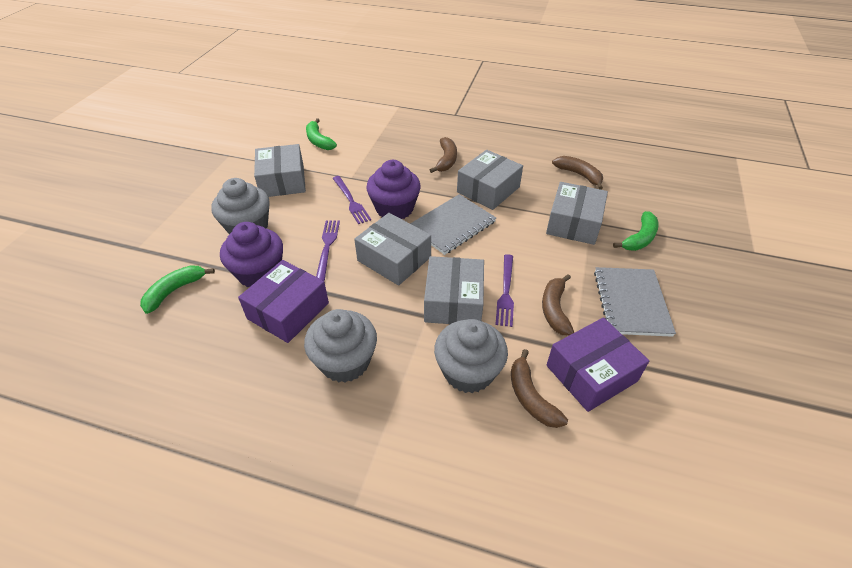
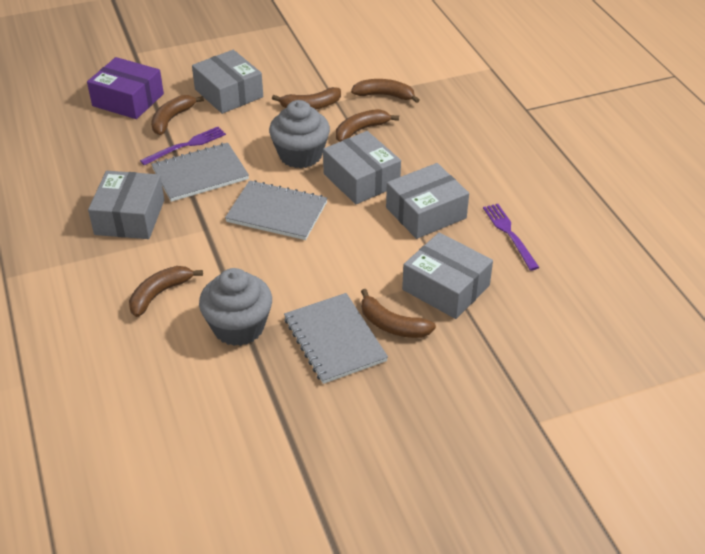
brown banana: [430,137,457,173] [511,349,568,428] [542,274,574,336] [552,156,603,190] = 4 -> [129,266,203,317] [151,95,204,135] [272,87,341,109] [336,109,399,142] [351,79,420,103] [361,289,436,338] = 6
green banana: [140,265,215,314] [306,118,337,150] [613,211,659,251] = 3 -> none = 0
grey cupcake: [211,178,270,234] [304,309,377,382] [434,319,508,393] = 3 -> [199,268,272,346] [269,100,330,169] = 2
grey notebook: [410,194,496,255] [594,267,676,337] = 2 -> [151,143,249,202] [225,180,328,240] [284,293,388,384] = 3
purple box: [238,260,329,343] [546,318,649,412] = 2 -> [87,57,164,119] = 1
purple cupcake: [220,222,283,287] [366,160,421,219] = 2 -> none = 0
purple fork: [316,220,340,281] [332,176,371,224] [495,254,514,327] = 3 -> [140,127,226,166] [483,204,540,271] = 2

